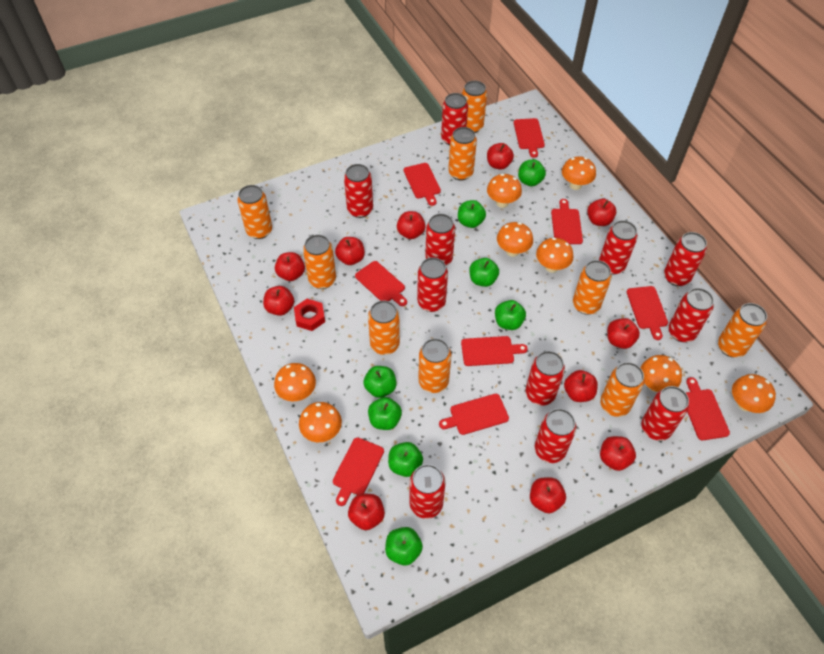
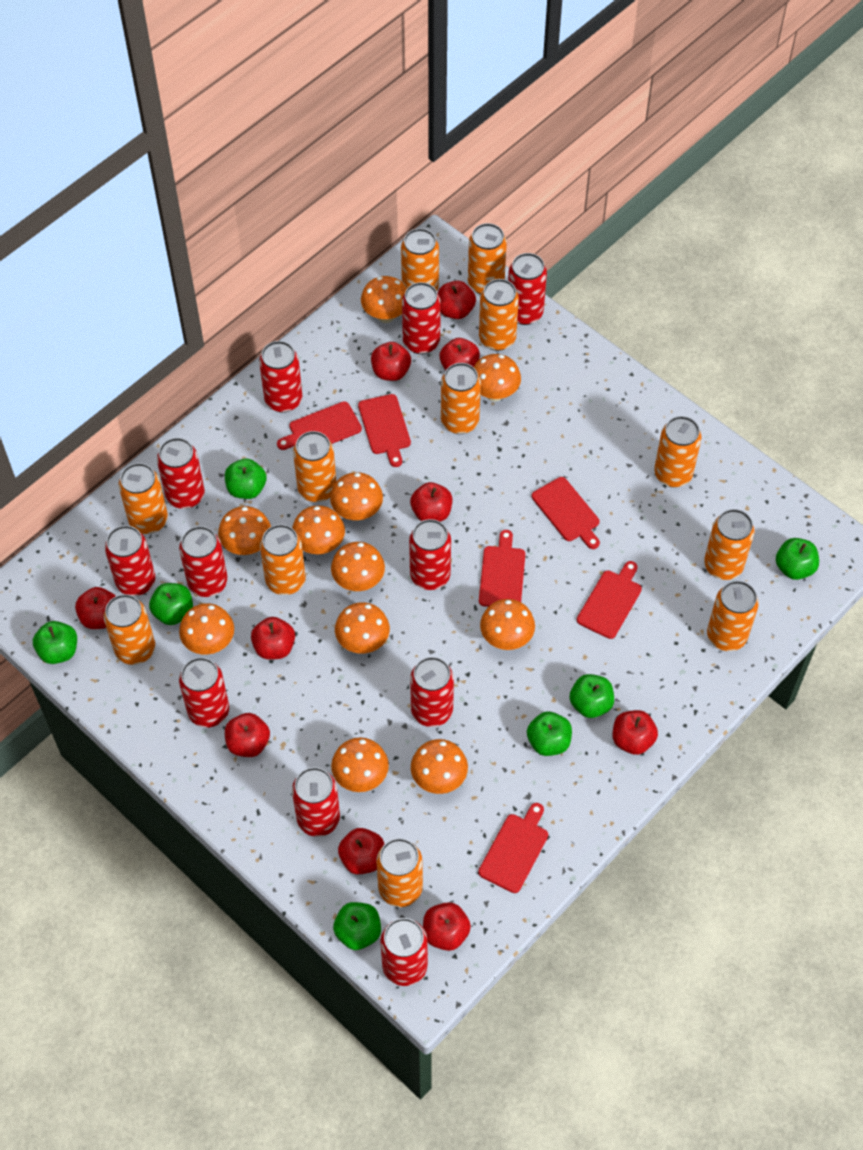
green apple: [363,366,396,398] [368,397,402,430] [385,527,423,566] [388,442,423,477] [458,200,486,228] [469,258,499,287] [495,300,526,330] [518,160,546,186] = 8 -> [33,621,77,664] [149,583,193,625] [225,458,267,499] [333,902,381,950] [527,712,572,756] [570,674,614,718] [776,538,819,580] = 7
orange can: [238,185,272,239] [303,235,336,289] [368,300,400,355] [418,338,451,393] [448,127,477,181] [462,81,487,133] [573,260,612,315] [600,362,644,417] [718,303,767,357] = 9 -> [104,594,155,665] [119,463,168,534] [260,524,306,595] [293,431,336,502] [376,838,423,907] [401,228,439,291] [441,363,481,434] [468,223,507,294] [479,279,519,351] [654,416,701,487] [704,509,754,580] [707,581,759,651] = 12
orange mushroom: [274,363,316,401] [299,402,342,442] [487,174,522,208] [497,222,533,257] [536,237,573,273] [562,156,596,190] [641,355,682,392] [732,374,776,413] = 8 -> [179,603,234,655] [218,506,271,555] [292,506,345,554] [330,472,383,521] [331,542,385,591] [331,737,389,792] [335,602,390,653] [361,276,407,323] [411,739,468,794] [474,354,521,401] [480,599,535,650] = 11
red apple: [263,286,294,316] [275,252,305,281] [335,237,365,265] [348,494,385,530] [397,211,426,239] [487,143,514,170] [530,477,566,513] [564,370,598,402] [587,199,616,226] [600,436,636,471] [607,318,640,349] = 11 -> [75,587,116,629] [225,713,270,757] [251,617,295,660] [338,828,384,875] [371,342,411,381] [410,482,452,522] [423,902,471,951] [438,281,476,319] [440,338,480,370] [613,710,658,755] = 10
red cutting board: [333,437,384,506] [355,261,407,306] [404,163,441,206] [439,394,509,435] [461,336,528,366] [514,118,545,158] [551,199,583,244] [627,286,668,340] [686,377,730,440] = 9 -> [277,401,362,450] [358,394,411,467] [478,803,548,893] [479,530,525,607] [532,477,600,549] [577,561,642,639] = 6
red nut: [294,299,325,331] = 1 -> none = 0

